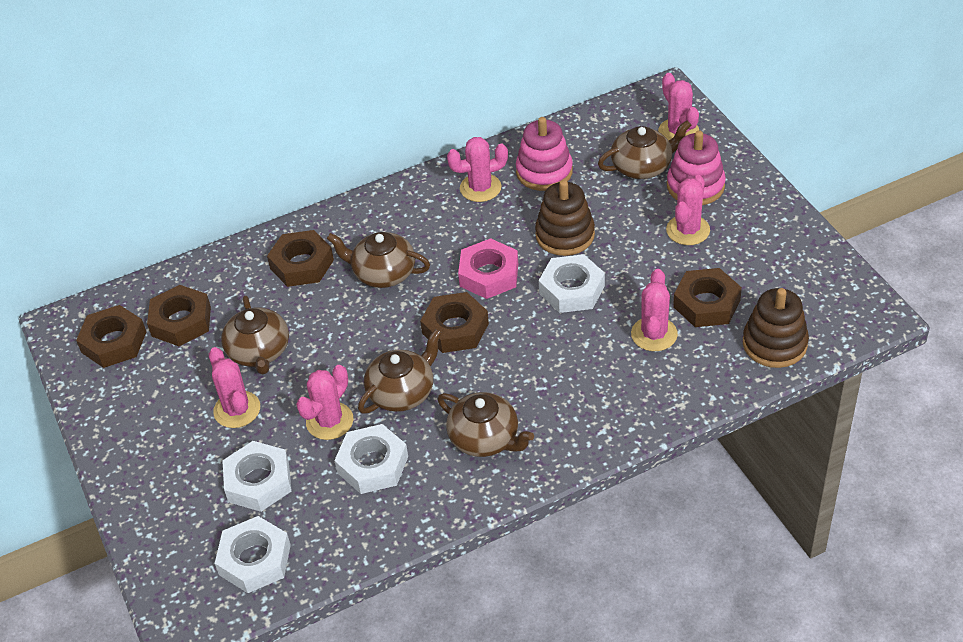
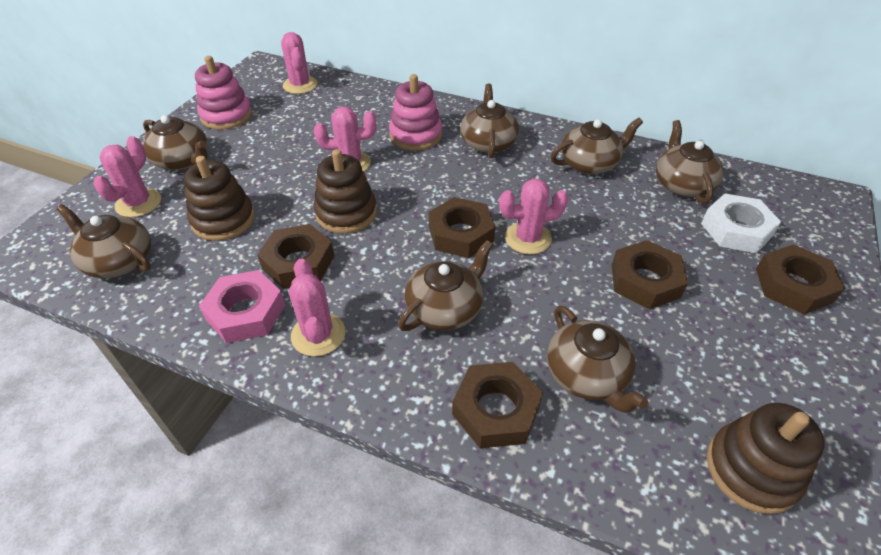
brown stacking toy: [535,180,595,256] [743,288,809,368] = 2 -> [184,156,255,241] [314,149,377,234] [707,403,825,514] = 3
brown teapot: [221,296,289,375] [327,232,430,288] [358,329,441,413] [438,392,534,457] [598,120,691,179] = 5 -> [56,204,151,278] [142,115,208,170] [398,240,493,331] [460,84,519,158] [547,306,648,413] [551,118,643,175] [656,120,724,204] = 7
pink cactus: [209,347,260,428] [296,365,353,440] [447,137,508,202] [631,269,678,351] [658,73,699,141] [666,175,710,245] = 6 -> [94,136,161,217] [281,32,318,94] [289,258,345,357] [314,107,376,172] [499,179,568,254] = 5
white nut: [215,516,291,593] [222,441,292,512] [334,424,408,494] [539,254,605,313] = 4 -> [701,193,781,253] = 1

